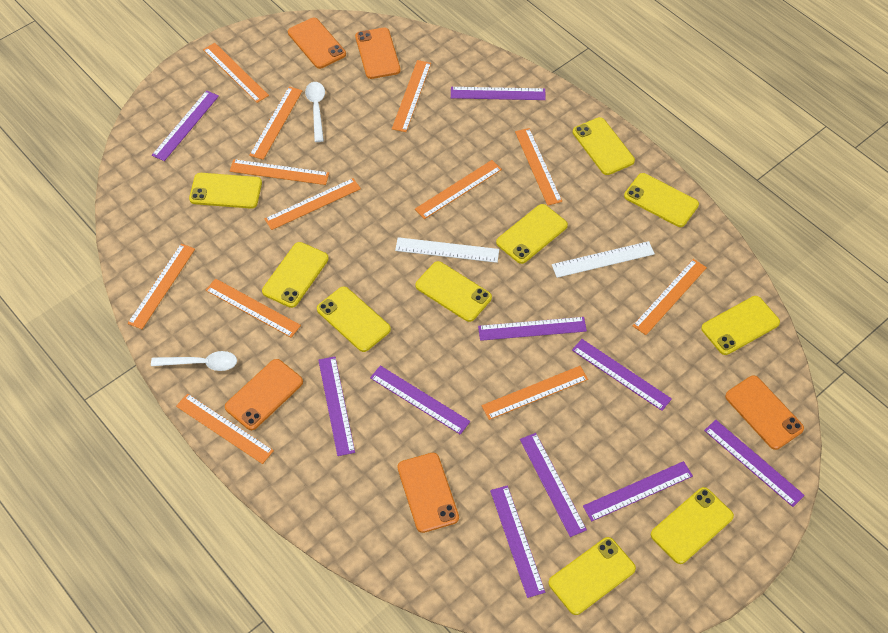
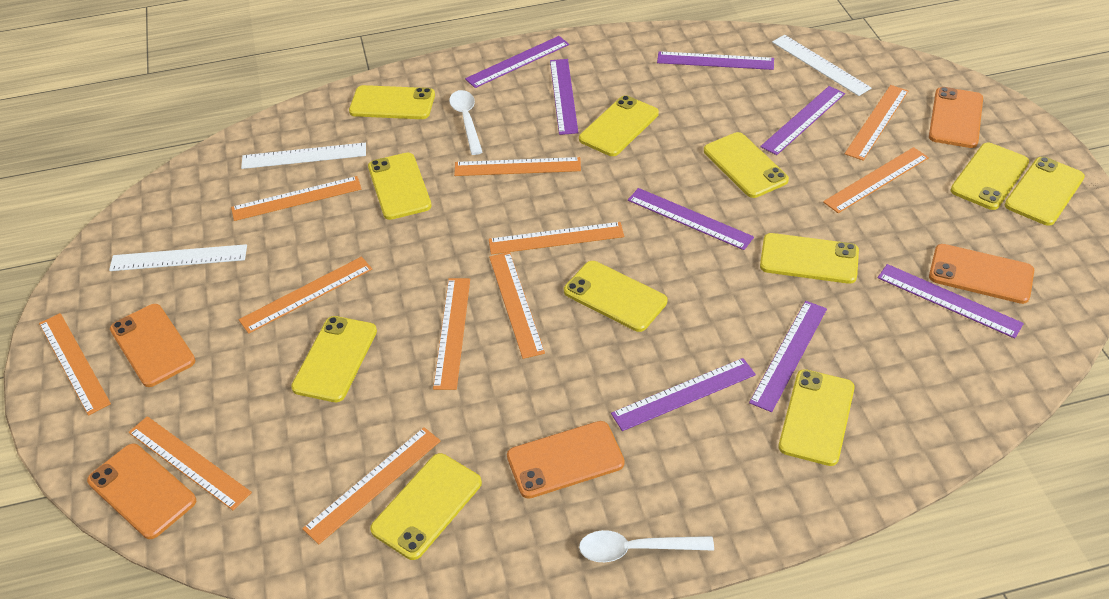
orange ruler: [127,243,195,329] [176,393,274,464] [203,43,269,103] [206,278,301,338] [230,159,329,185] [249,87,303,160] [265,178,361,230] [392,60,431,132] [415,160,502,219] [482,366,588,420] [515,128,562,206] [632,259,707,335] = 12 -> [39,313,111,416] [128,416,252,510] [231,176,362,221] [239,257,372,334] [302,427,441,544] [433,278,470,390] [454,157,581,176] [489,222,624,254] [489,252,545,359] [823,147,929,213] [845,85,908,161] = 11
purple ruler: [152,90,219,161] [318,356,355,456] [370,366,470,435] [451,87,546,100] [478,317,587,341] [490,485,545,598] [520,433,587,537] [572,339,672,411] [583,461,693,522] [704,420,805,507] = 10 -> [465,36,569,88] [550,59,578,135] [611,358,756,431] [628,188,754,250] [657,51,774,70] [749,301,827,412] [760,86,845,155] [878,264,1024,339] = 8
white ruler: [395,237,499,263] [552,241,655,278] = 2 -> [109,244,247,271] [241,143,366,169] [772,35,871,96] = 3
yellow phone: [189,173,262,209] [262,242,329,308] [317,286,391,352] [415,261,492,322] [496,204,568,264] [548,537,636,615] [573,117,635,175] [624,173,699,227] [651,487,734,564] [701,296,780,355] = 10 -> [291,316,377,402] [349,85,435,119] [368,152,432,220] [370,453,482,560] [564,261,667,332] [579,95,659,156] [704,132,789,198] [760,233,859,284] [778,369,855,466] [951,143,1029,210] [1005,157,1085,226] = 11

